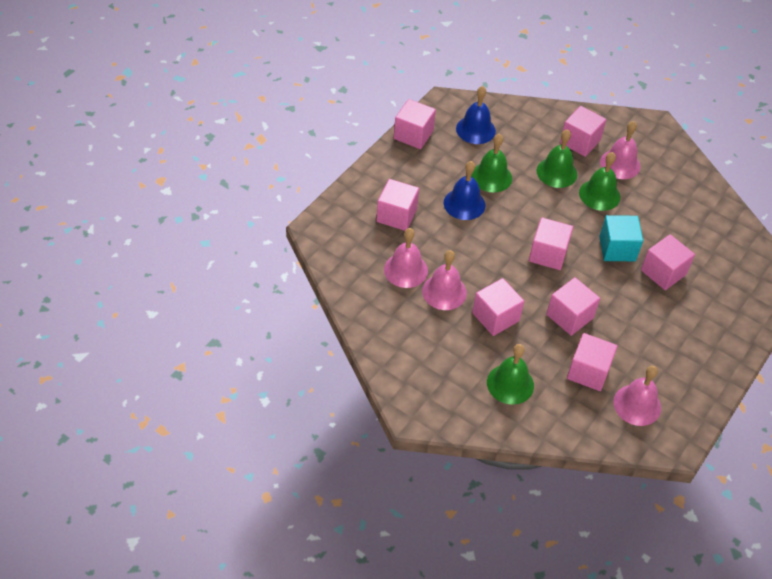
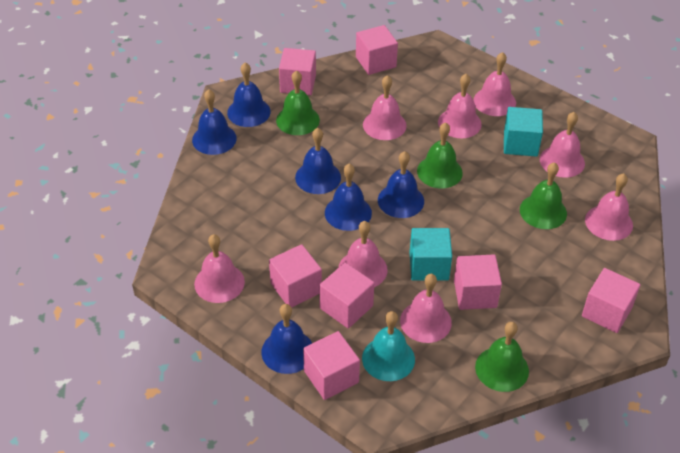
blue bell: [444,161,486,220] [456,86,496,144] = 2 -> [192,89,237,155] [227,63,271,127] [261,304,312,374] [295,128,341,194] [325,164,372,231] [378,151,424,218] = 6
pink bell: [384,228,428,288] [422,250,467,310] [600,121,641,179] [613,366,661,426] = 4 -> [194,234,245,303] [338,221,388,287] [363,75,407,140] [400,274,452,343] [438,74,482,138] [473,52,516,116] [540,112,585,178] [585,173,633,241] = 8
pink cube: [376,179,419,231] [394,99,436,149] [472,278,524,336] [529,217,573,270] [546,277,600,336] [560,106,606,157] [567,333,618,391] [641,234,695,290] = 8 -> [269,244,322,308] [279,48,316,95] [303,331,360,400] [319,262,374,328] [356,25,398,75] [454,255,502,310] [582,268,641,333] = 7
turquoise bell: none = 0 -> [362,311,415,381] = 1
turquoise cube: [599,215,643,261] = 1 -> [410,228,452,281] [504,107,543,157] = 2

